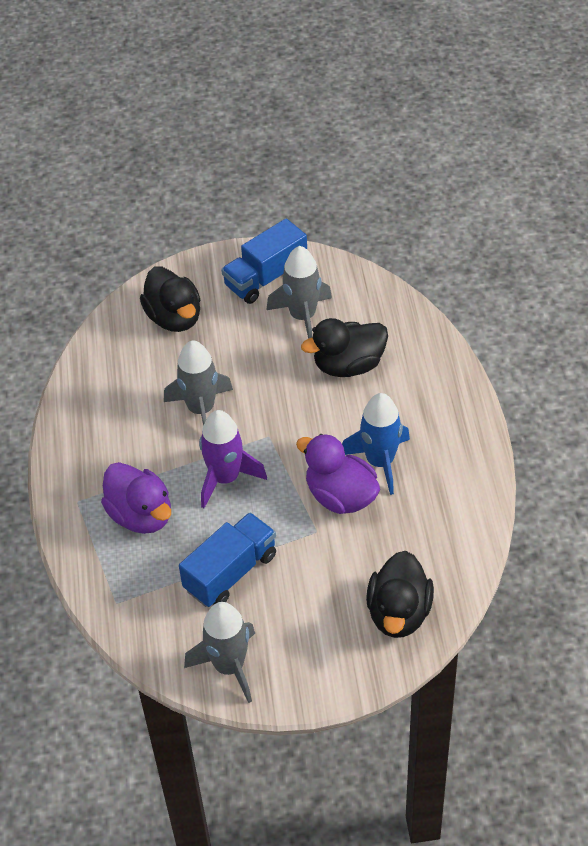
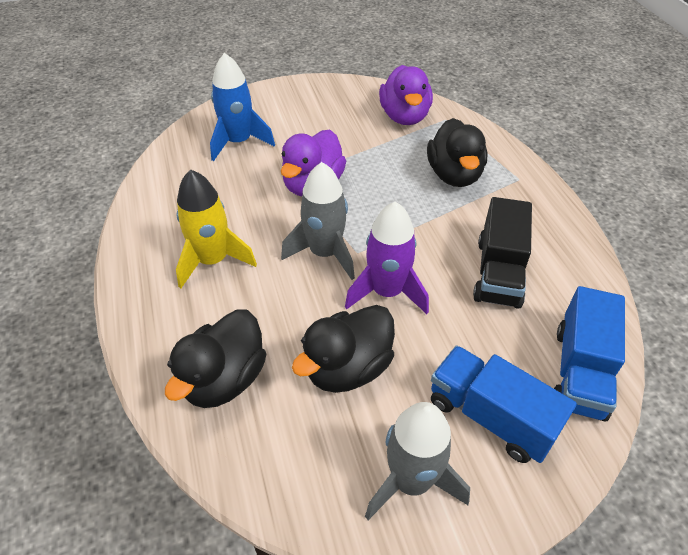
black truck: none = 0 -> [473,197,532,309] = 1
grey rocket: [164,340,233,426] [184,602,255,703] [266,246,332,339] = 3 -> [281,162,355,280] [365,402,470,520] = 2
yellow rocket: none = 0 -> [176,169,257,288] = 1

